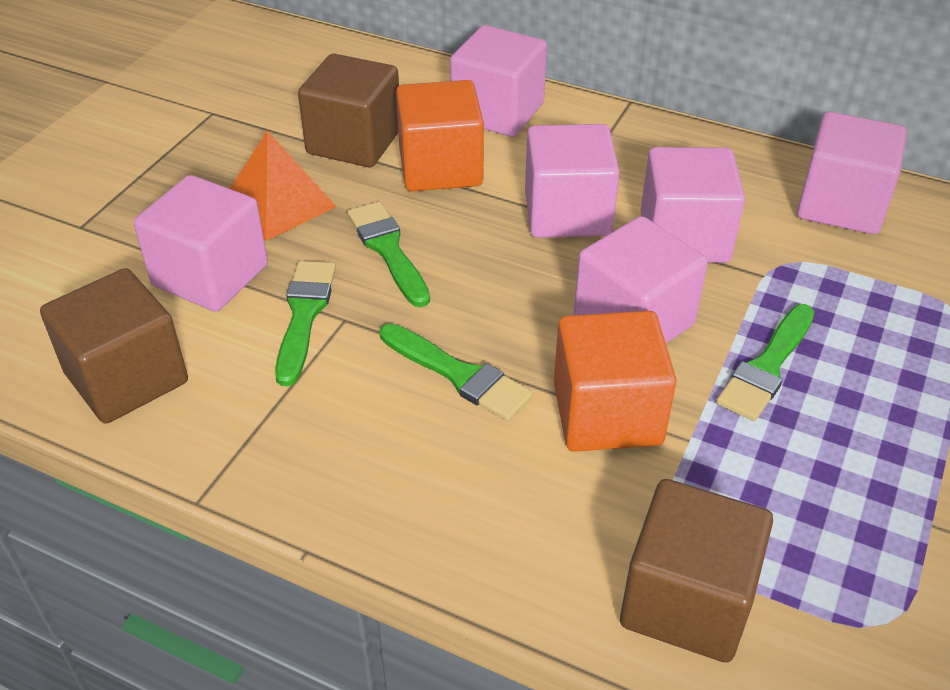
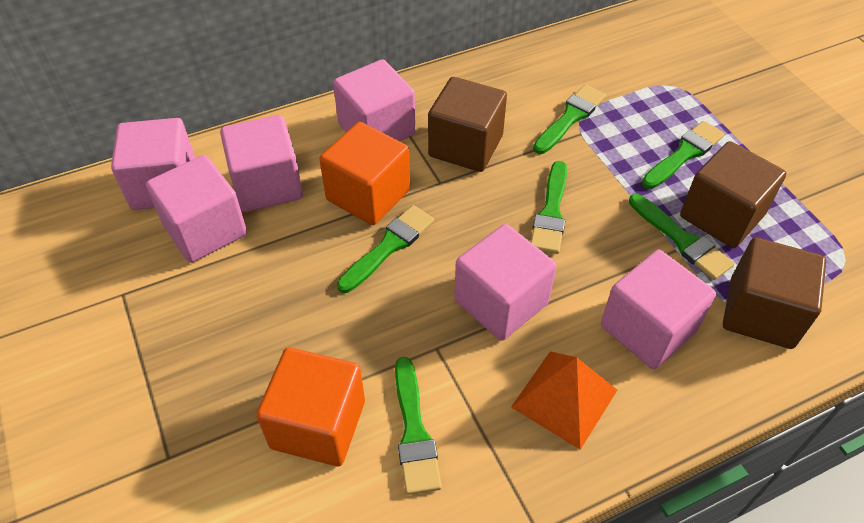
green brush: [275,261,336,386] [347,202,430,307] [380,324,533,421] [716,304,815,421] = 4 -> [337,205,434,293] [395,357,442,495] [531,161,567,254] [533,84,606,154] [629,194,734,280] [642,121,725,189] = 6

